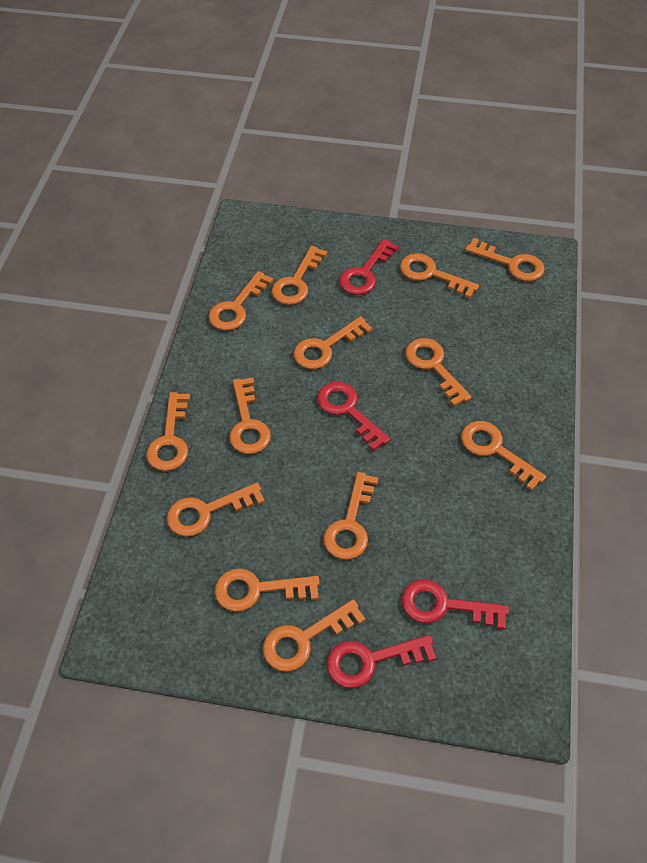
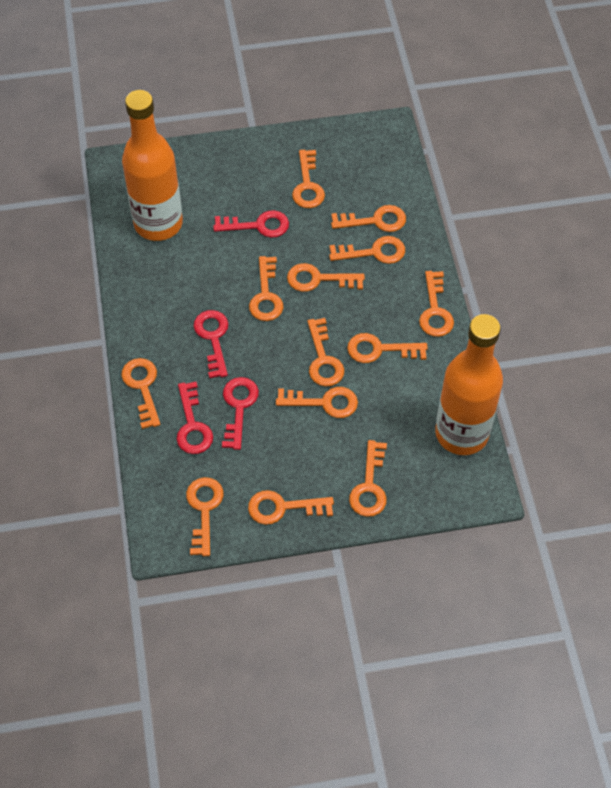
orange bottle: none = 0 -> [122,90,183,241] [435,314,503,455] = 2

